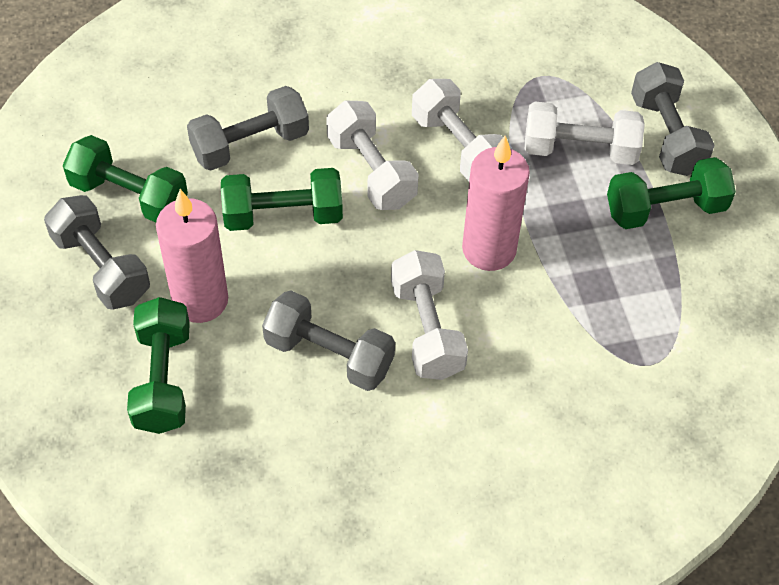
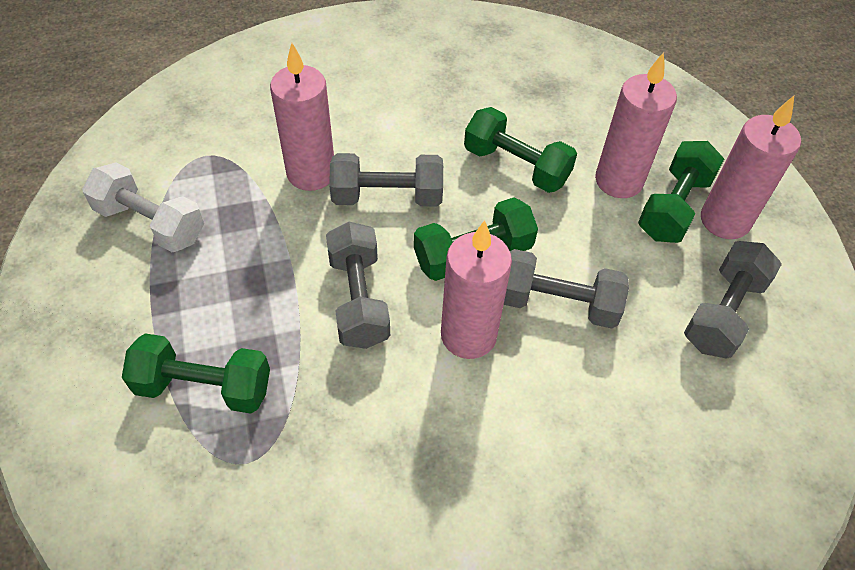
pink candle: [156,189,228,323] [462,136,530,271] = 2 -> [270,43,334,191] [441,220,512,359] [595,52,677,198] [701,96,801,239] = 4
white dumbbell: [326,101,419,210] [391,250,468,380] [412,79,511,181] [525,101,645,165] = 4 -> [82,162,204,252] = 1

